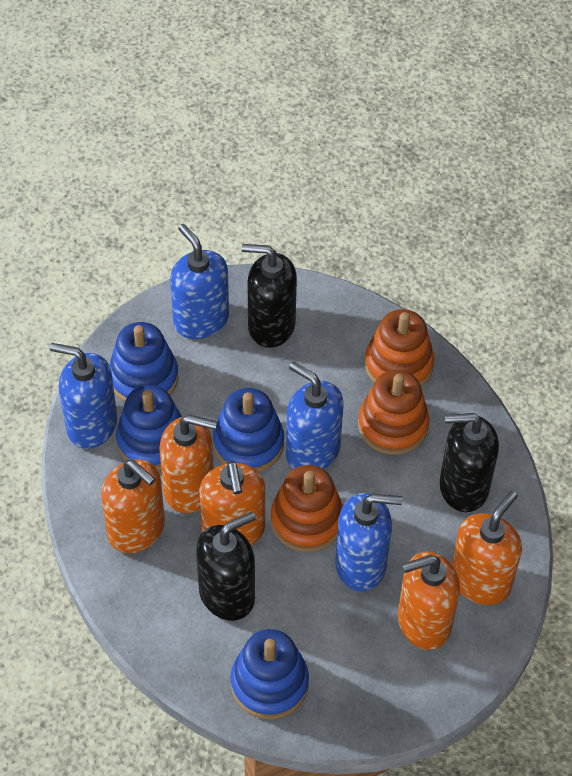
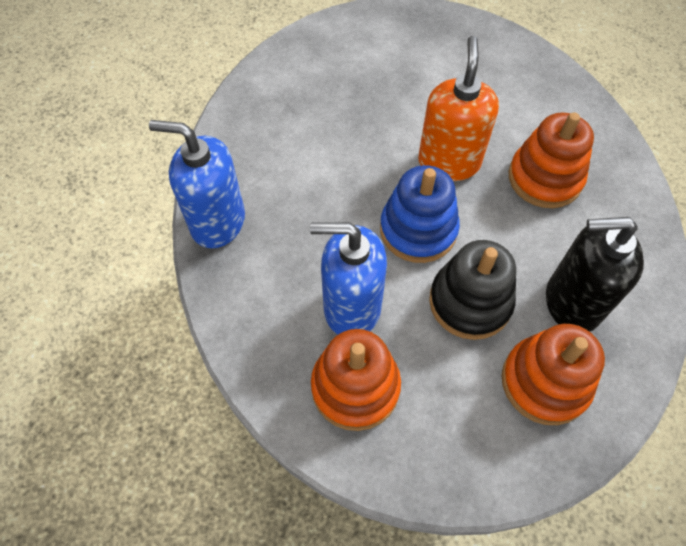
black soap dispenser: [196,512,256,621] [242,244,297,348] [440,413,499,512] = 3 -> [546,217,644,332] = 1
black stacking toy: none = 0 -> [429,240,516,340] = 1
blue soap dispenser: [50,343,118,449] [170,224,229,339] [286,362,343,469] [335,493,402,591] = 4 -> [149,120,245,249] [310,222,387,335] = 2
blue stacking toy: [109,322,178,402] [116,385,182,470] [213,388,284,472] [231,629,309,719] = 4 -> [380,165,460,263] = 1
orange soap dispenser: [101,459,165,553] [159,415,217,513] [199,461,265,545] [398,551,460,650] [452,491,522,605] = 5 -> [418,36,499,181] = 1

